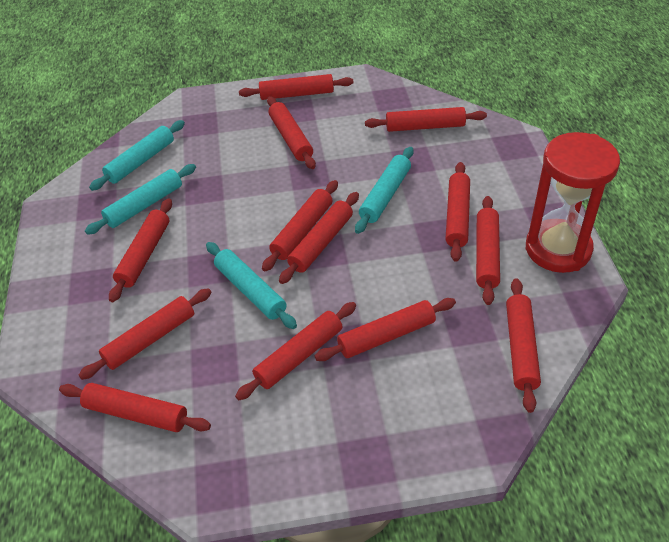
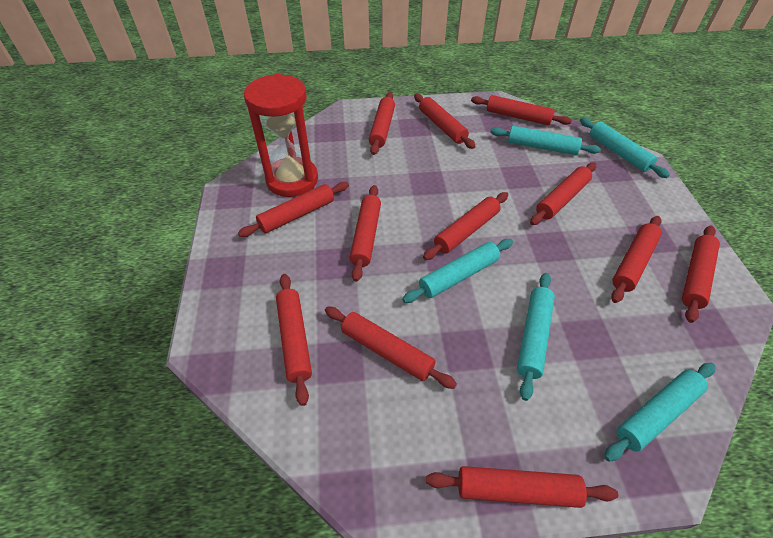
red rolling pin: [59,383,211,432] [79,288,211,380] [109,198,172,302] [235,302,356,400] [239,74,354,100] [262,180,338,271] [267,96,316,169] [279,192,359,284] [315,298,456,361] [365,107,487,132] [445,162,470,262] [476,196,500,305] [506,278,541,413] = 13 -> [238,182,349,237] [276,274,312,406] [325,307,457,389] [349,185,381,282] [369,92,395,155] [414,94,476,149] [423,192,508,260] [426,466,618,508] [471,95,572,125] [530,162,596,225] [611,216,662,303] [682,225,720,323] = 12
turquoise rolling pin: [85,164,196,235] [89,120,185,191] [206,242,297,329] [355,147,414,234] = 4 -> [402,239,513,303] [490,126,601,155] [517,273,555,401] [580,118,670,178] [604,363,715,462] = 5

